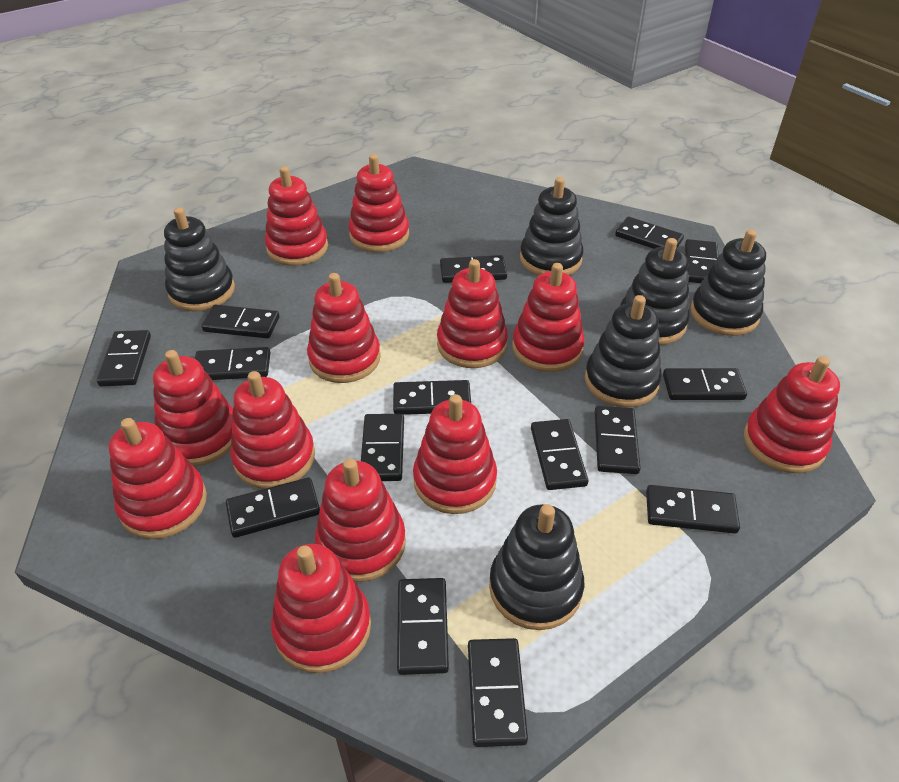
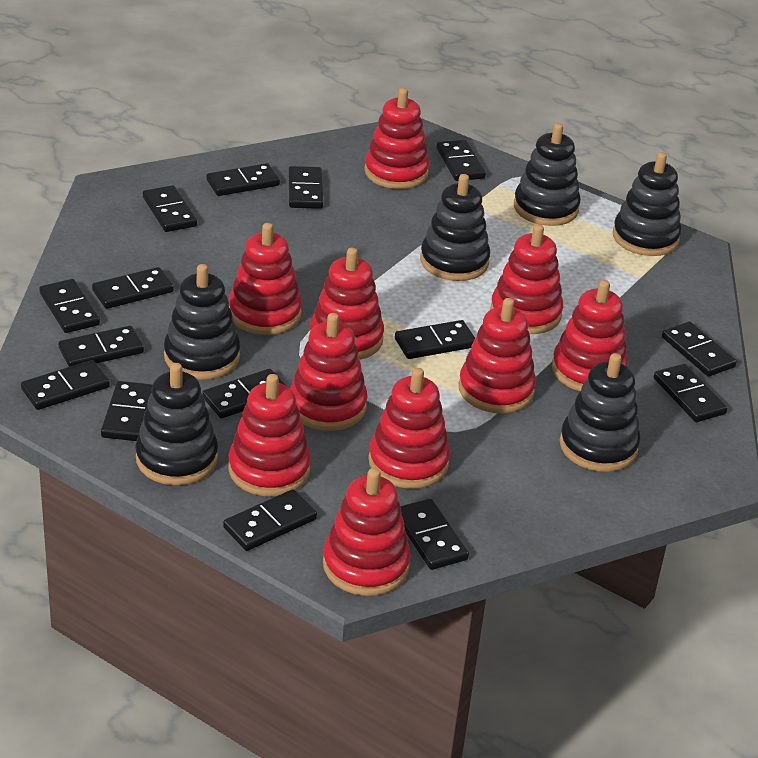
red stacking toy: [109,418,207,539] [153,350,233,467] [230,371,315,489] [265,166,328,266] [271,544,371,673] [307,273,381,383] [315,458,406,582] [348,154,409,252] [413,394,497,514] [437,259,508,368] [512,263,585,372] [744,356,840,473] = 12 -> [228,374,311,496] [229,223,302,335] [290,313,368,431] [310,248,384,360] [323,468,411,596] [364,88,430,189] [368,368,450,489] [459,298,536,413] [490,224,563,334] [552,280,628,391] = 10

